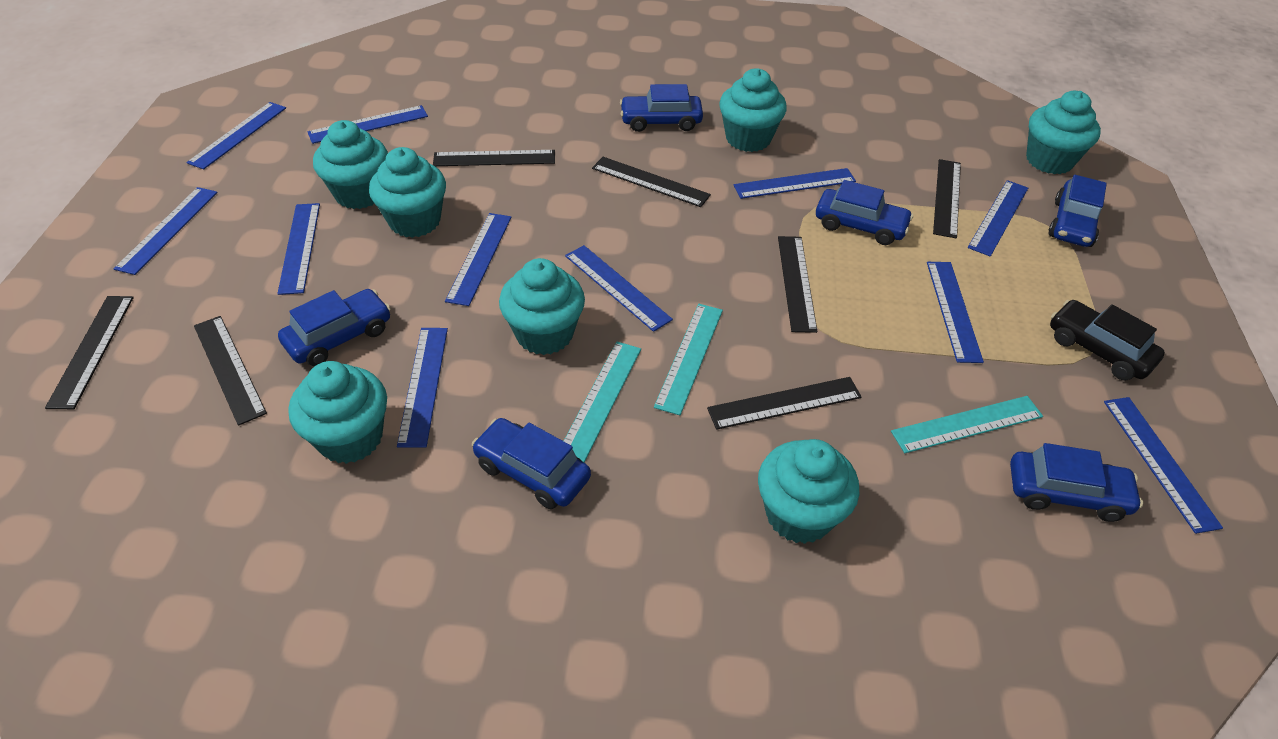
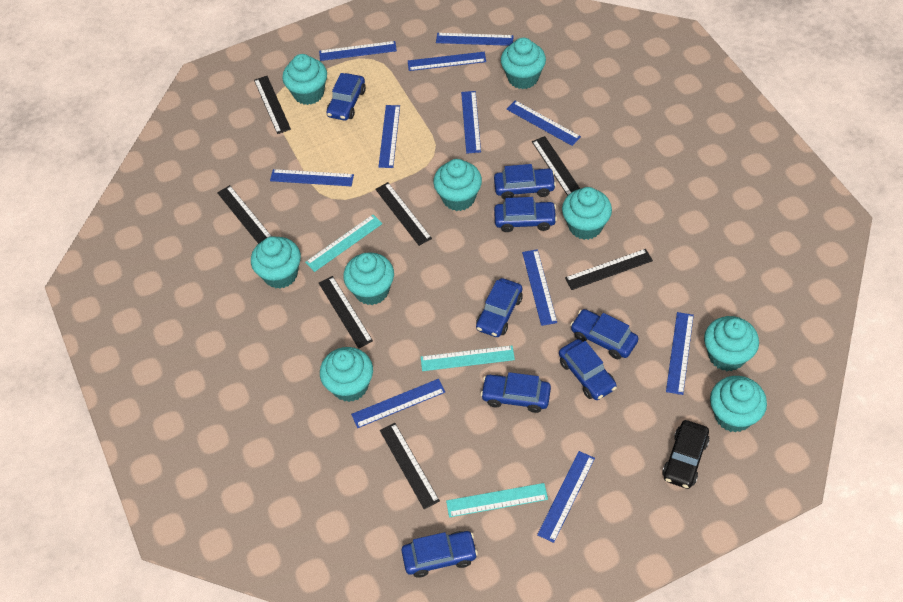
blue car: [278,289,391,366] [472,418,591,509] [620,84,703,132] [816,180,913,245] [1010,443,1143,522] [1049,175,1107,247] = 6 -> [326,73,366,121] [402,531,478,577] [476,278,523,337] [480,372,551,413] [494,164,556,200] [494,197,557,232] [559,339,617,400] [570,309,639,359] = 8
turquoise cupcake: [289,361,387,464] [313,120,388,209] [369,147,446,238] [499,258,585,355] [719,68,787,152] [758,439,859,544] [1026,91,1101,174] = 7 -> [251,236,301,289] [282,54,327,105] [320,347,373,402] [343,253,394,305] [433,159,482,211] [501,38,546,89] [562,187,612,240] [704,316,759,371] [710,376,767,433] = 9

